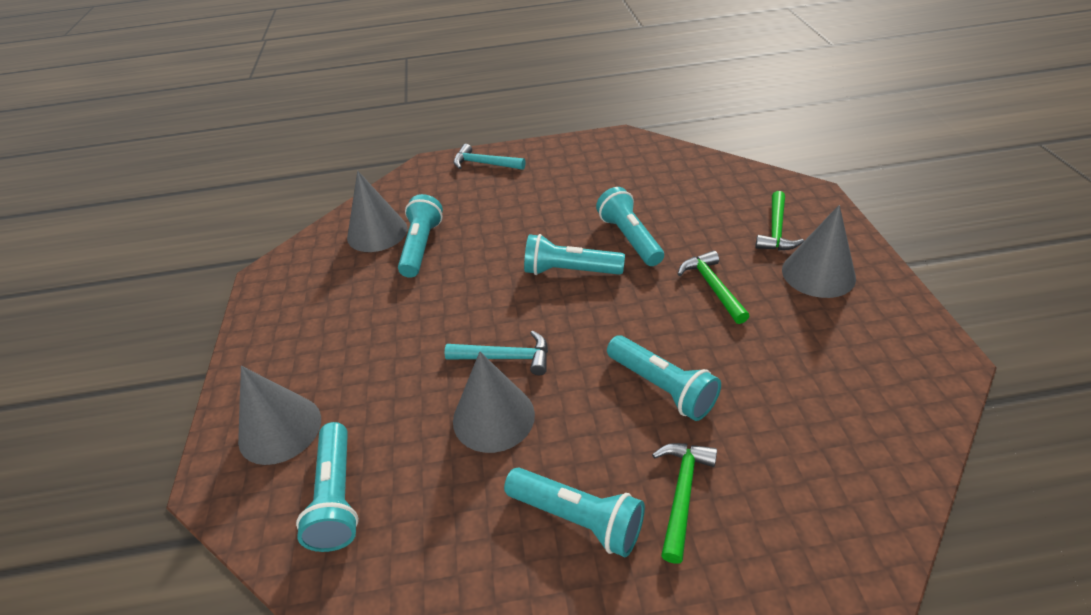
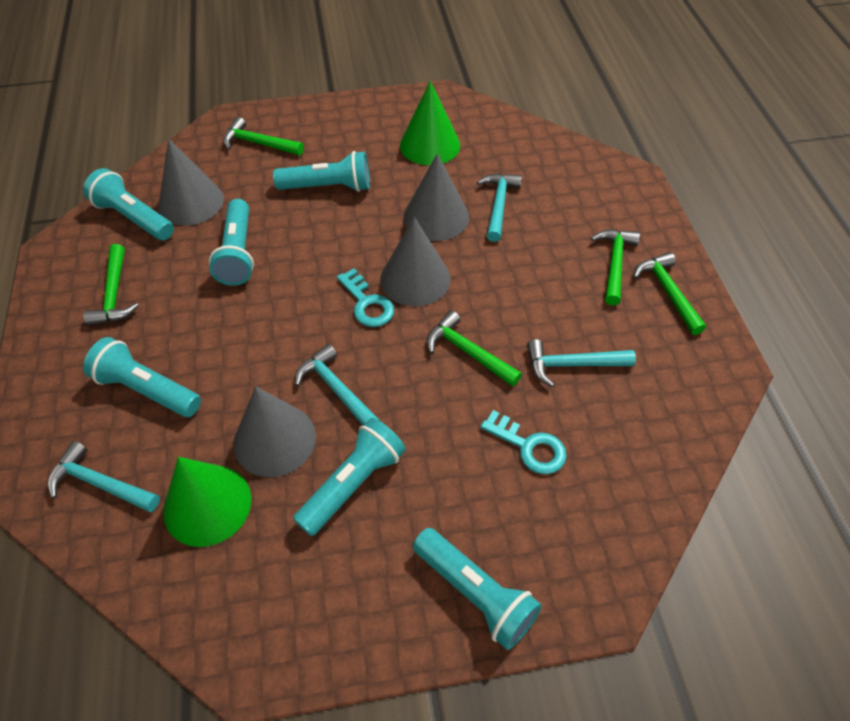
green cone: none = 0 -> [163,457,251,547] [400,81,460,165] = 2
green hammer: [652,443,717,564] [678,250,749,324] [755,191,804,250] = 3 -> [83,244,139,326] [223,117,304,155] [427,310,522,387] [591,229,640,305] [633,252,706,335] = 5
turquoise hammer: [445,331,548,375] [454,144,526,170] = 2 -> [48,441,160,512] [295,344,380,426] [477,173,522,242] [527,339,636,387] = 4
turquoise key: none = 0 -> [337,268,394,327] [481,410,567,474] = 2

